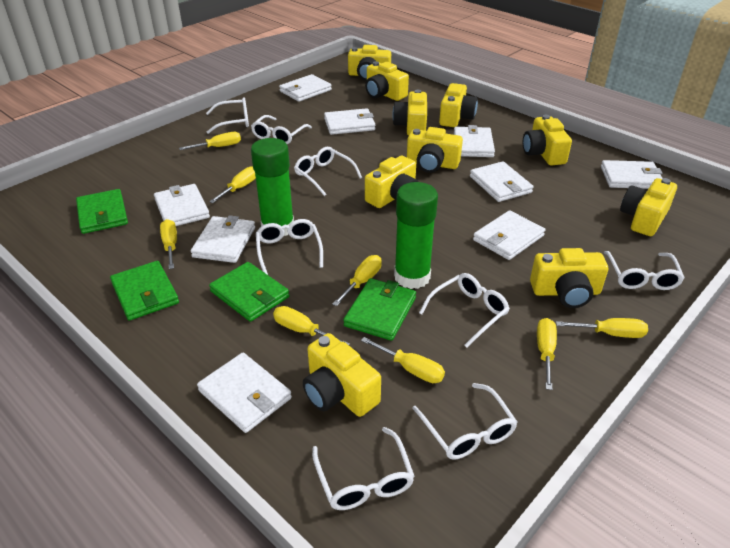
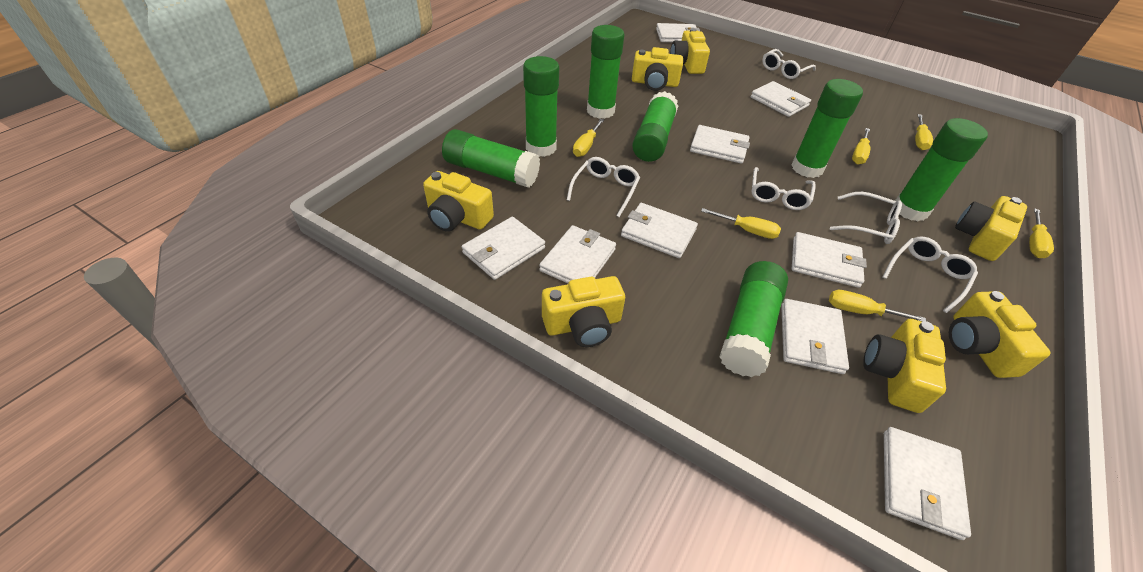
green glue stick: [251,138,294,236] [394,182,438,289] = 2 -> [442,129,540,188] [523,56,559,157] [587,25,624,119] [632,91,678,162] [719,261,788,377] [791,79,863,178] [895,118,988,221] = 7
green wallet: [76,189,128,234] [110,261,179,321] [209,262,289,322] [343,278,416,341] = 4 -> none = 0
white glasses: [206,97,249,134] [251,115,312,144] [256,219,323,275] [294,147,362,196] [312,427,415,510] [412,383,517,460] [419,273,510,347] [604,251,685,290] = 8 -> [567,157,640,217] [751,167,816,210] [762,49,816,79] [830,192,902,244] [883,237,978,313] = 5
yellow camera: [303,333,381,417] [348,45,391,80] [365,61,409,101] [365,156,418,208] [392,90,427,136] [407,127,463,173] [439,83,478,127] [523,115,572,166] [530,248,608,308] [620,178,677,236] = 10 -> [423,171,494,232] [542,276,625,347] [632,47,683,91] [670,28,710,74] [863,319,946,413] [949,291,1050,378] [955,196,1027,261] = 7
yellow screwdriver: [160,219,177,269] [179,132,241,150] [209,166,256,203] [273,306,350,345] [332,255,382,306] [361,337,445,383] [537,318,557,390] [556,318,648,338] = 8 -> [573,119,604,157] [701,208,781,239] [829,290,926,322] [852,128,871,164] [915,114,933,150] [1029,208,1054,258] = 6

